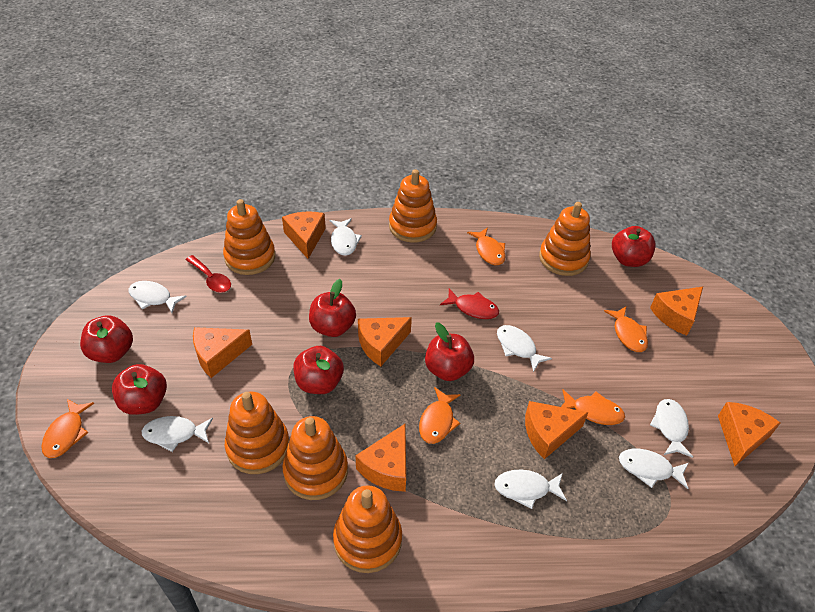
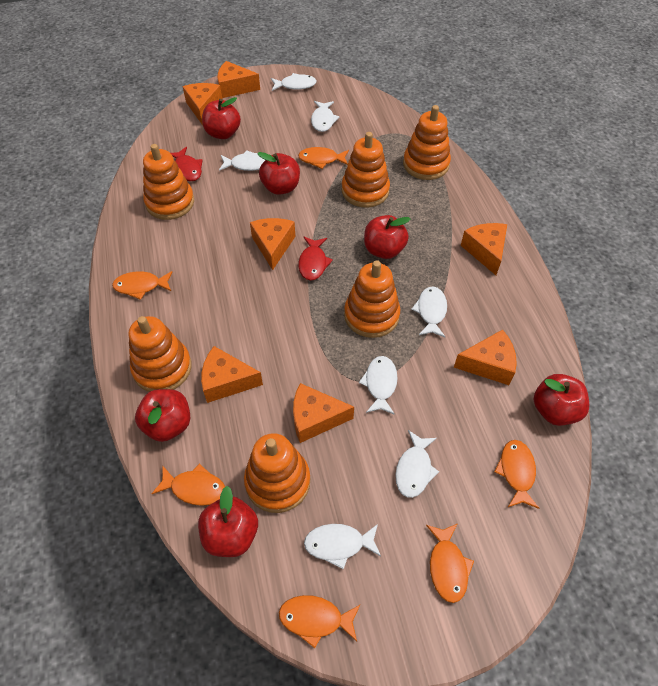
orange fish: [41,399,94,458] [419,387,461,444] [467,227,506,265] [561,389,625,425] [604,307,648,352] = 5 -> [112,271,172,300] [152,464,225,506] [279,595,360,648] [298,147,349,169] [426,523,474,603] [494,440,539,509] = 6
red fish: [440,288,499,319] = 1 -> [171,147,203,181] [299,237,333,281] = 2
red spoon: [185,255,231,293] = 1 -> none = 0

